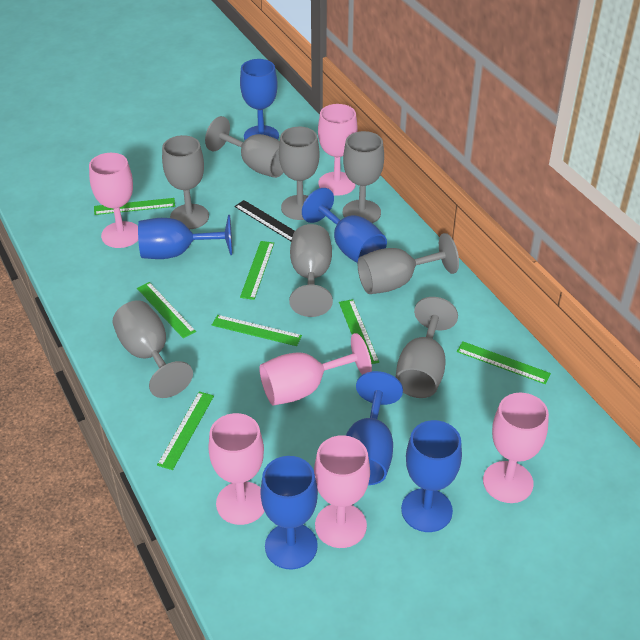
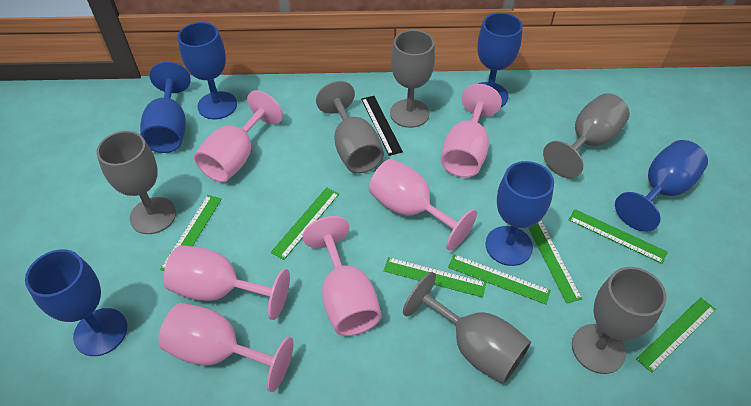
grey goblet: [112,300,193,398] [162,135,209,230] [205,116,284,178] [279,127,320,220] [289,224,333,317] [343,131,384,223] [358,233,459,294] [396,297,458,398] = 8 -> [96,131,176,234] [316,81,384,173] [390,30,435,128] [403,272,531,384] [543,93,630,178] [572,267,666,374] = 6

